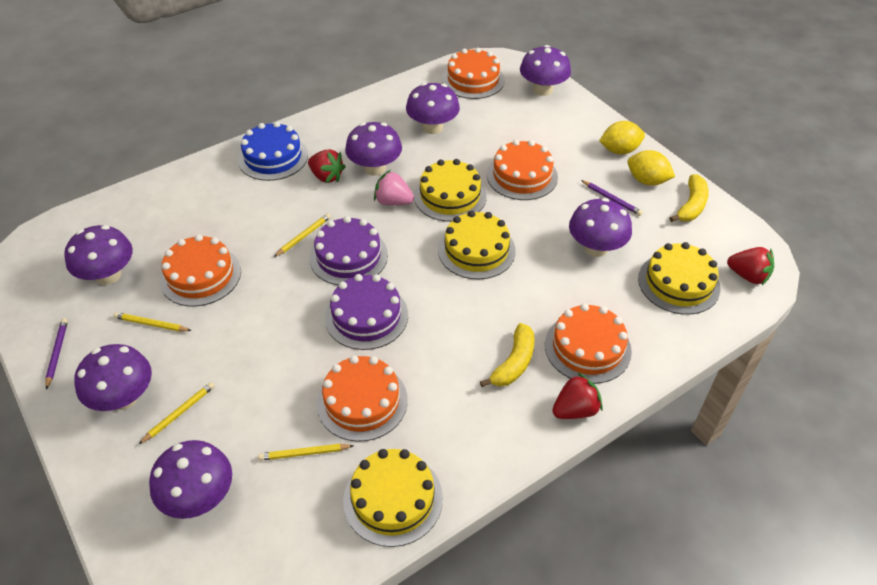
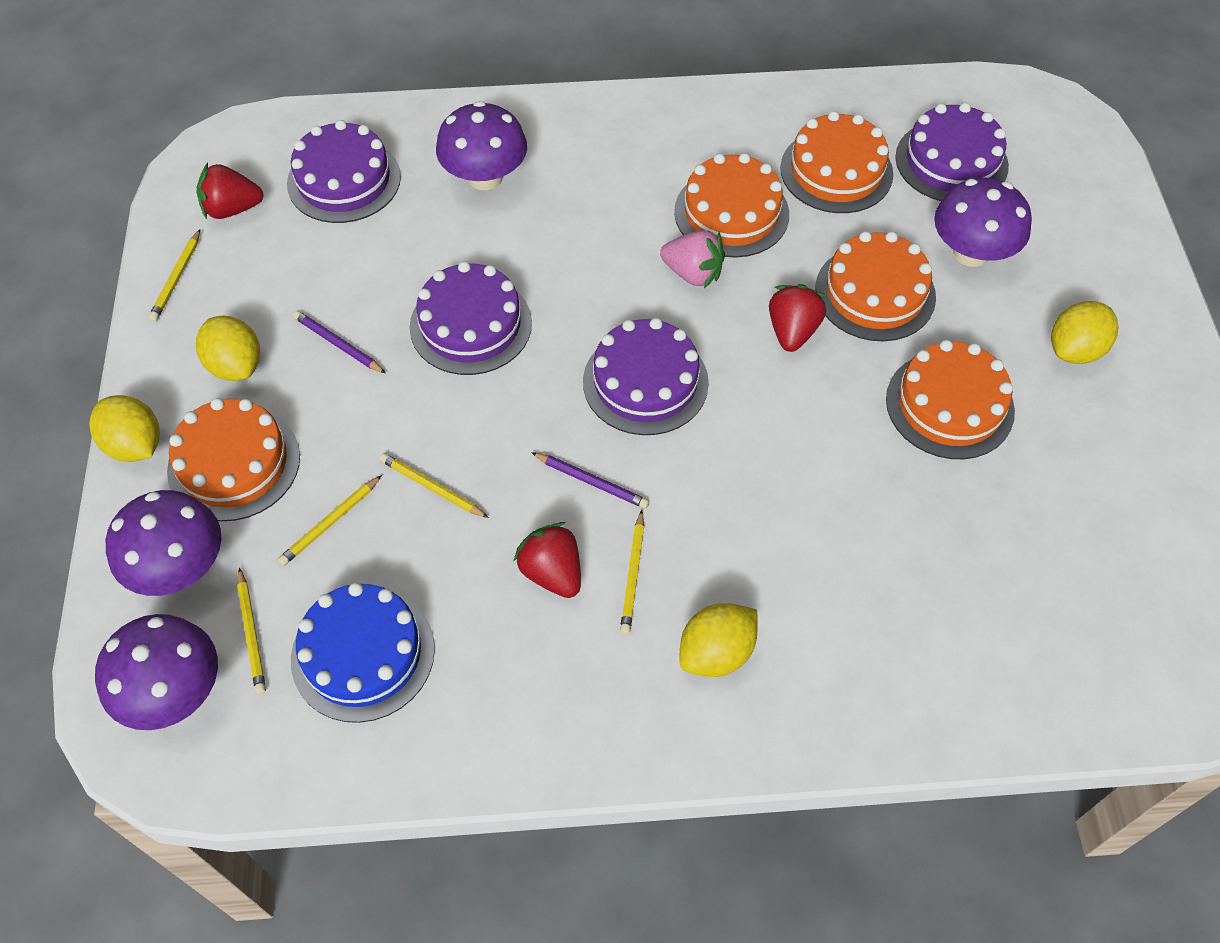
purple cake: [310,216,388,286] [325,274,408,350] = 2 -> [287,120,401,223] [410,261,532,375] [583,318,709,435] [895,103,1009,201] = 4
purple mushroom: [64,225,133,285] [74,344,152,411] [149,440,232,519] [345,122,402,176] [406,83,460,134] [520,45,571,96] [569,198,632,257] = 7 -> [95,614,218,730] [106,490,222,596] [436,101,527,190] [934,177,1032,267] = 4
yellow banana: [480,323,534,387] [669,174,709,222] = 2 -> none = 0
yellow cake: [343,449,443,547] [414,159,487,222] [438,211,516,279] [638,242,720,315] = 4 -> none = 0
yellow lemon: [599,121,645,154] [628,150,675,185] = 2 -> [89,395,160,462] [196,316,260,381] [679,603,757,677] [1051,301,1119,364] = 4
yellow pencil: [113,312,192,332] [139,382,215,444] [258,444,354,461] [274,213,331,257] = 4 -> [149,229,200,321] [237,567,266,694] [277,475,382,566] [380,453,489,518] [620,510,644,634] = 5

